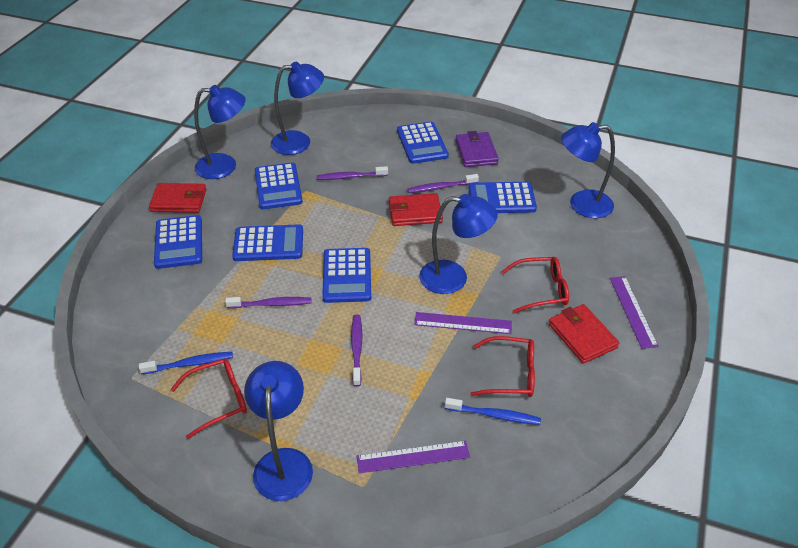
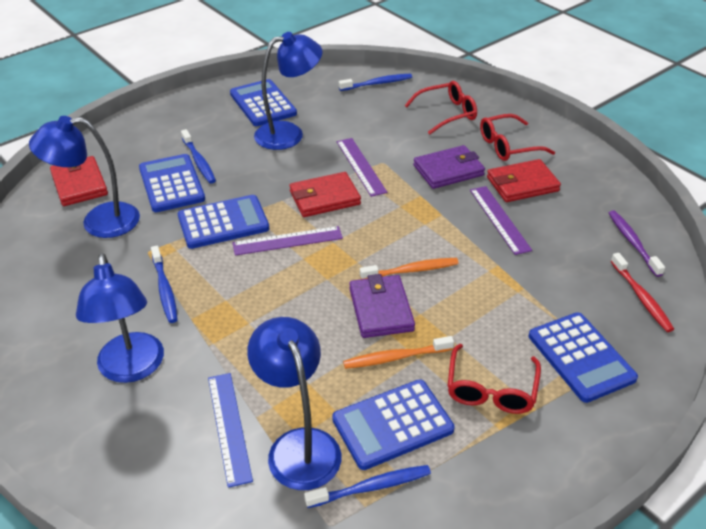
blue calculator: [154,215,202,269] [232,224,303,261] [255,163,303,209] [322,248,371,303] [397,122,449,164] [468,182,537,213] = 6 -> [139,154,205,212] [178,195,269,249] [230,79,297,126] [332,379,455,470] [529,312,638,403] = 5
blue lamp: [194,85,246,179] [244,361,313,501] [271,62,324,155] [419,194,498,294] [561,122,615,218] = 5 -> [29,116,140,238] [76,253,164,383] [247,317,341,490] [254,32,323,150] = 4
blue ruler: none = 0 -> [208,373,253,488] = 1
blue toothbrush: [139,352,233,374] [445,398,541,425] = 2 -> [151,246,178,323] [181,129,216,184] [304,465,431,508] [339,74,412,91] = 4
orange toothbrush: none = 0 -> [343,336,454,369] [360,258,459,279] = 2
purple toothbrush: [225,297,311,308] [317,166,388,180] [351,314,362,387] [407,174,479,193] = 4 -> [609,210,665,277] = 1
purple wallet: [455,131,499,167] = 1 -> [349,274,415,338] [413,145,485,189] = 2
red toothbrush: none = 0 -> [611,253,674,332] = 1

